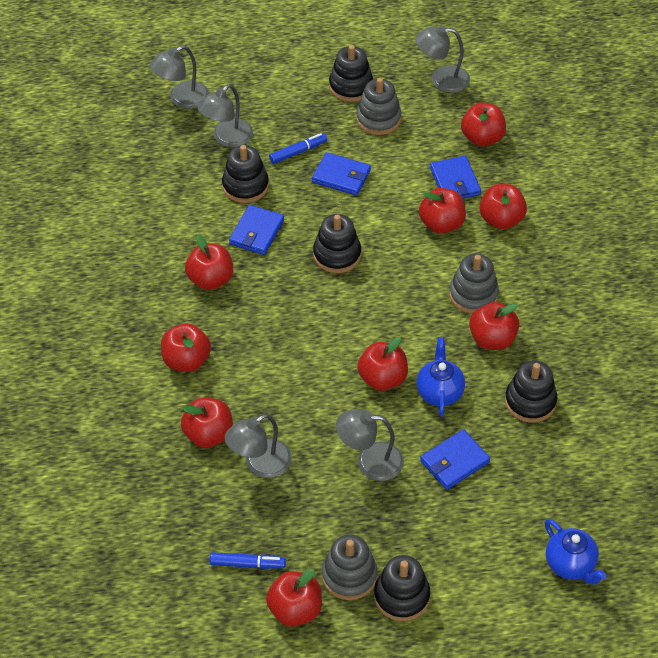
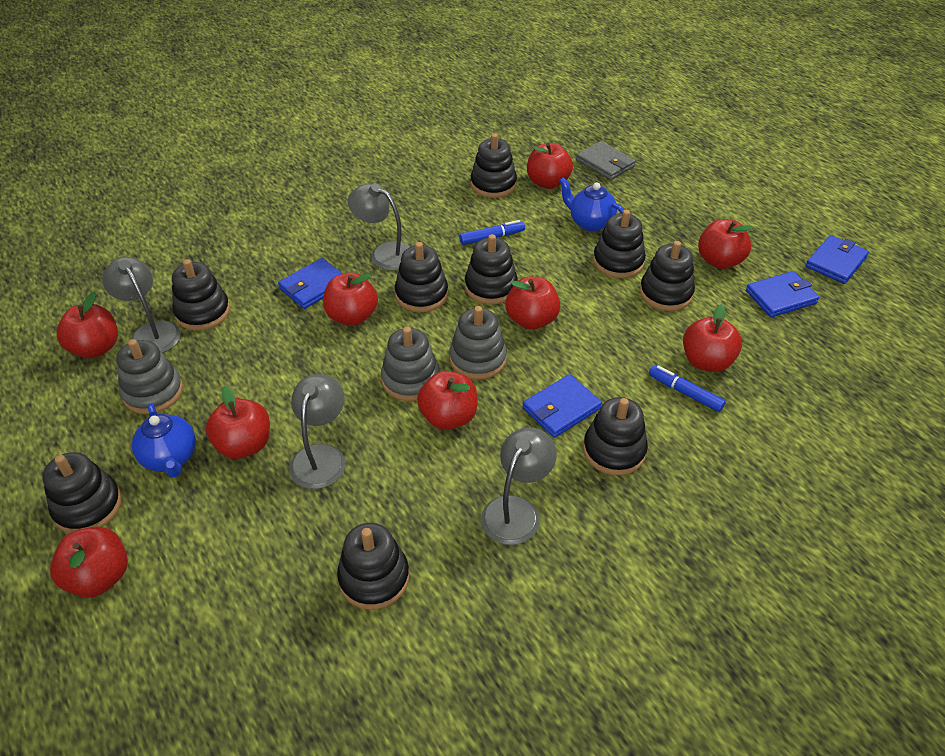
black stacking toy: [222,145,269,203] [313,214,361,273] [329,45,373,102] [374,555,430,621] [505,360,557,423] = 5 -> [42,452,122,533] [172,259,230,331] [337,523,409,610] [395,242,448,312] [465,234,518,304] [471,134,517,198] [583,397,648,475] [593,210,646,278] [640,241,695,311] = 9
grey lamp: [150,45,209,109] [198,84,253,147] [225,414,292,478] [336,409,404,481] [416,26,470,93] = 5 -> [102,257,181,353] [289,374,345,489] [348,183,411,271] [481,427,557,545] = 4
grey wallet: none = 0 -> [576,141,636,180] = 1

